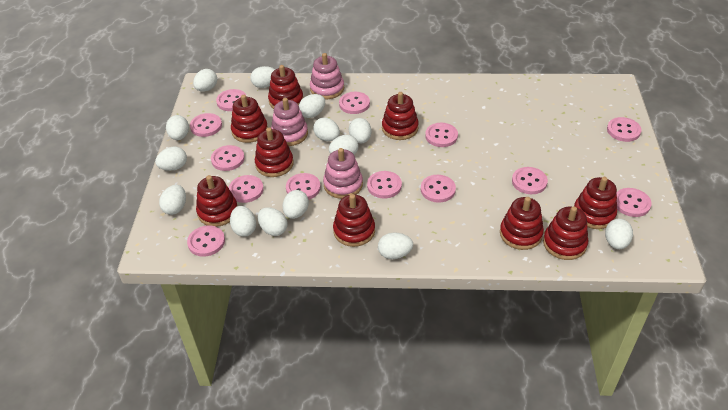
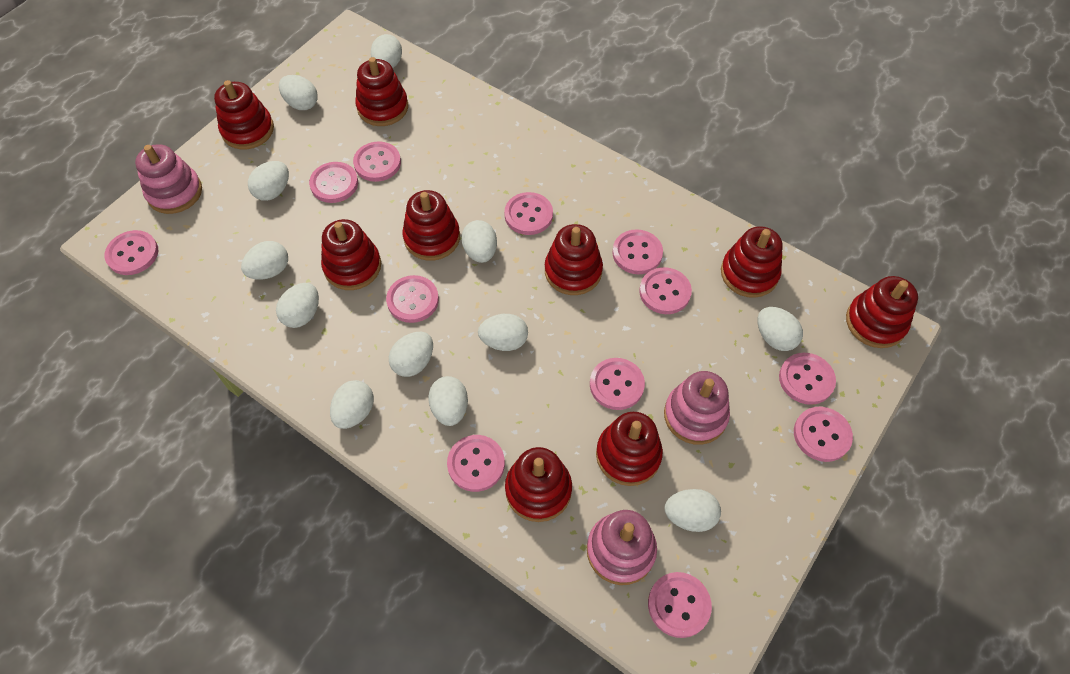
pink button: [187,225,225,257] [190,113,222,137] [211,145,245,171] [216,89,247,111] [229,175,264,203] [286,173,321,200] [339,92,370,114] [367,171,402,198] [421,175,456,203] [425,123,458,147] [512,167,548,194] [607,117,641,142] [616,188,652,217] = 13 -> [104,230,158,275] [309,162,358,203] [353,141,401,182] [386,275,439,323] [447,435,505,492] [504,192,553,235] [590,358,645,410] [612,229,663,274] [639,267,692,314] [648,572,712,638] [779,353,836,405] [794,407,853,462] = 12
white egg: [155,146,187,171] [159,185,186,215] [166,115,189,140] [193,69,217,92] [230,206,256,237] [250,66,275,88] [258,207,287,236] [283,190,309,219] [299,94,325,118] [313,117,340,141] [329,135,358,154] [349,118,371,143] [378,233,413,259] [605,219,633,249] = 14 -> [241,241,288,280] [248,161,289,201] [276,283,319,328] [279,75,318,110] [330,380,374,429] [371,34,402,68] [389,332,433,377] [428,376,468,426] [461,220,497,263] [478,314,528,351] [665,489,721,532] [757,307,803,351] = 12

